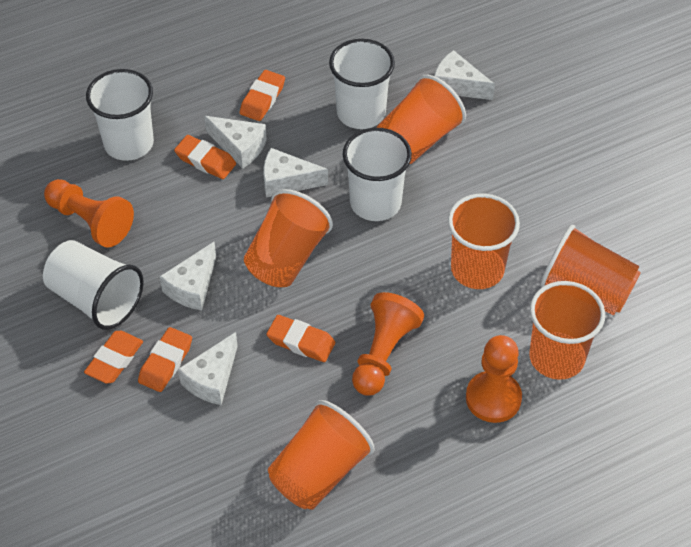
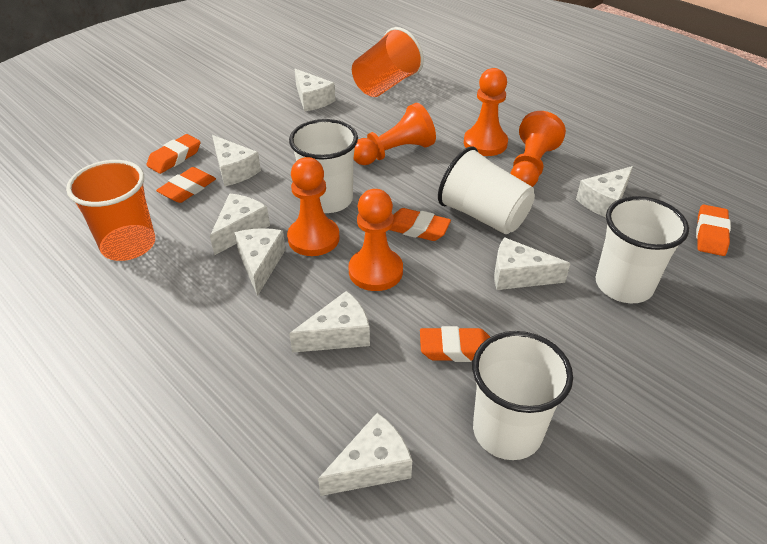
orange cup: [244,189,333,287] [268,400,375,510] [377,75,466,164] [448,193,520,289] [529,281,605,380] [540,225,641,315] = 6 -> [66,160,155,261] [352,27,424,97] = 2
orange pawn: [44,179,134,248] [352,292,424,396] [466,335,522,423] = 3 -> [287,157,340,256] [349,189,403,291] [353,103,436,165] [464,68,508,156] [511,111,566,187] = 5
white cheese: [160,242,216,310] [178,332,238,405] [204,116,267,169] [263,148,328,197] [434,50,495,100] = 5 -> [210,194,270,255] [212,135,261,186] [234,228,286,296] [289,291,370,353] [295,69,335,112] [318,413,412,496] [494,237,570,290] [576,166,633,217] = 8

